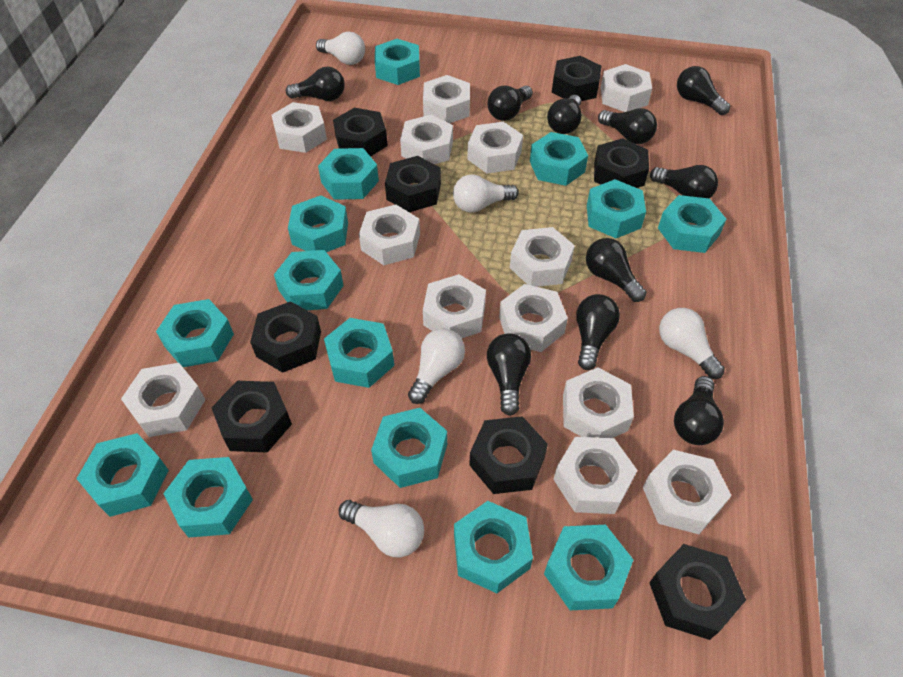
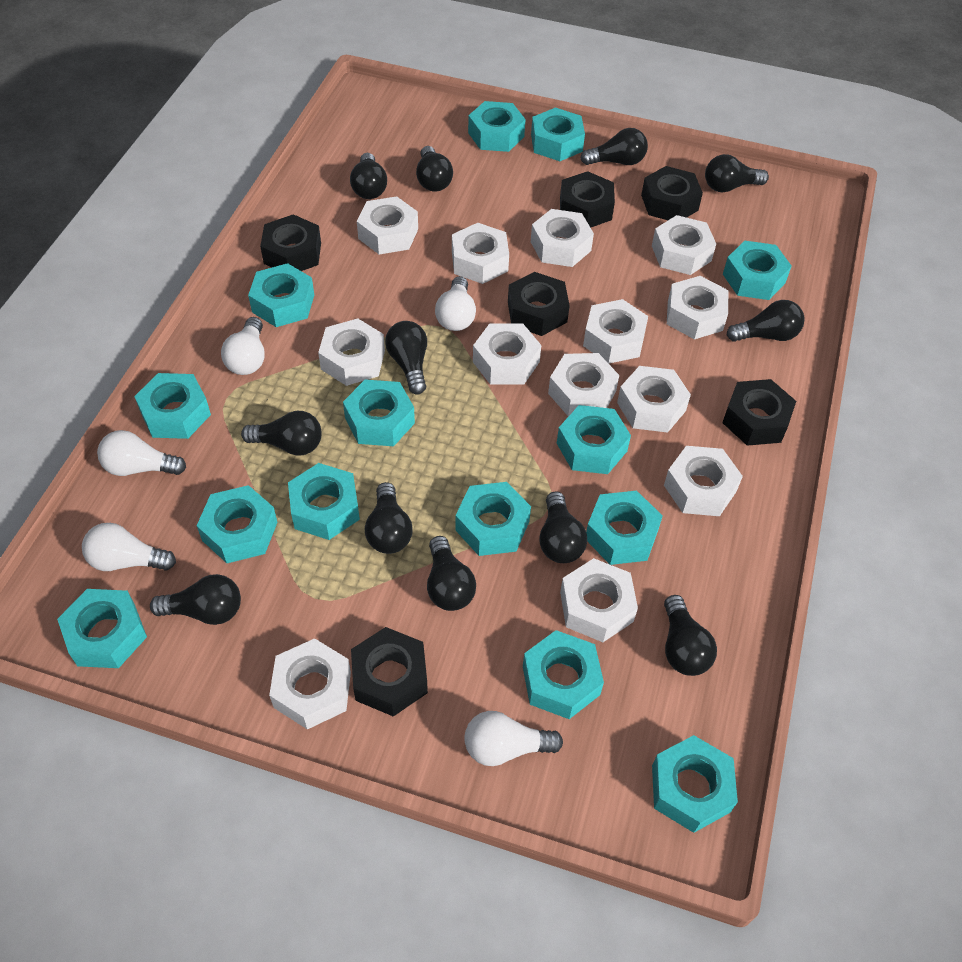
black light bulb: [286,67,345,101] [487,333,531,416] [488,86,533,121] [547,95,582,134] [576,294,620,370] [586,238,646,302] [598,108,657,144] [650,165,718,199] [674,376,724,445] [677,66,730,115] = 10 -> [150,574,241,625] [241,411,322,456] [350,153,387,199] [365,482,412,554] [385,321,427,395] [416,146,453,191] [427,536,476,611] [539,491,587,563] [580,128,648,165] [664,595,717,676] [705,154,769,192] [727,300,805,342] = 12
black nut: [211,381,292,453] [250,301,321,373] [333,108,388,157] [385,156,441,212] [469,416,548,494] [552,56,602,101] [594,138,649,188] [649,544,746,640] = 8 -> [260,214,321,271] [351,627,428,716] [508,272,570,336] [560,171,615,228] [641,166,703,220] [722,379,796,446] = 6

